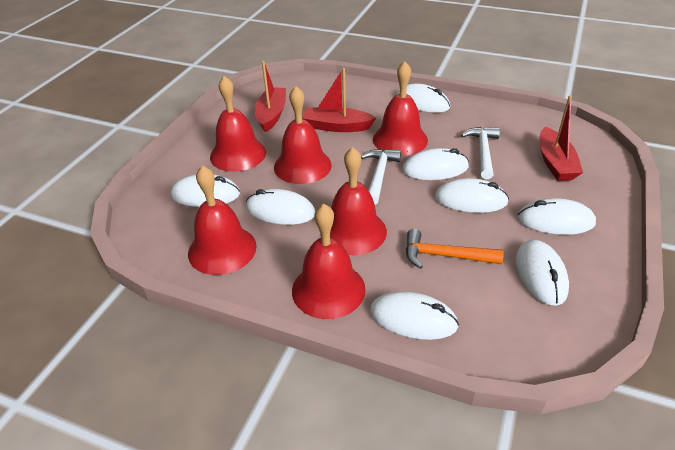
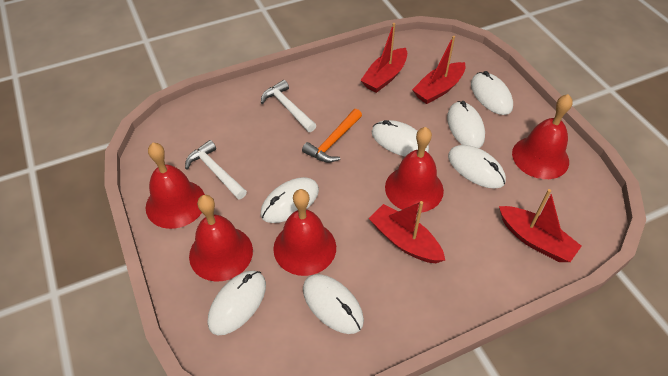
red bell: [188,165,257,275] [210,76,266,172] [274,86,332,184] [292,203,366,319] [320,147,387,255] [373,61,428,156] = 6 -> [146,143,205,229] [189,195,253,282] [273,189,336,276] [385,127,444,213] [512,94,573,179] = 5
red boat: [255,61,286,132] [302,68,376,132] [539,95,583,181] = 3 -> [360,23,407,93] [369,201,445,263] [412,36,465,104] [499,189,582,262] = 4
white mouse: [171,175,240,207] [246,189,315,225] [370,291,459,340] [397,83,450,113] [402,148,469,180] [435,178,509,213] [516,239,569,306] [518,198,596,235] = 8 -> [208,271,266,335] [261,177,319,223] [303,274,364,334] [372,120,429,156] [447,101,485,148] [448,145,506,189] [471,71,513,115] = 7

